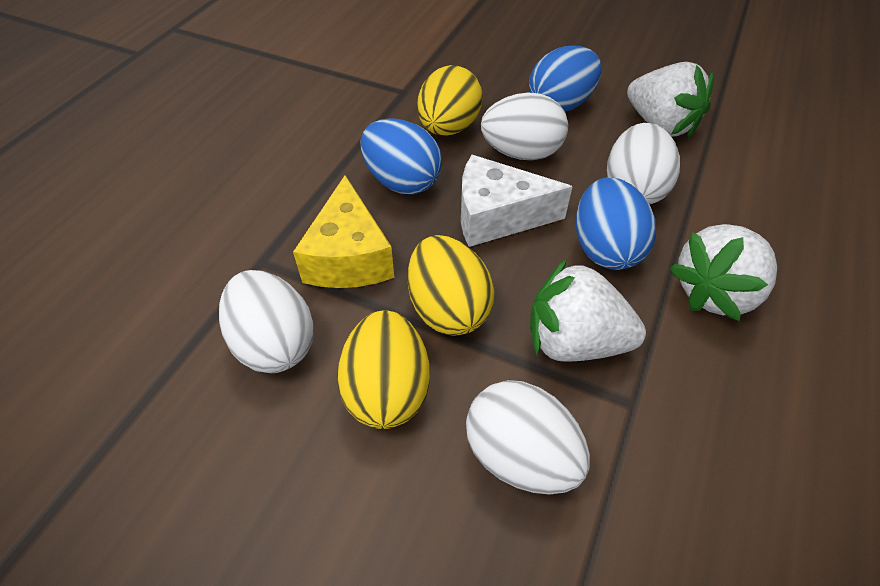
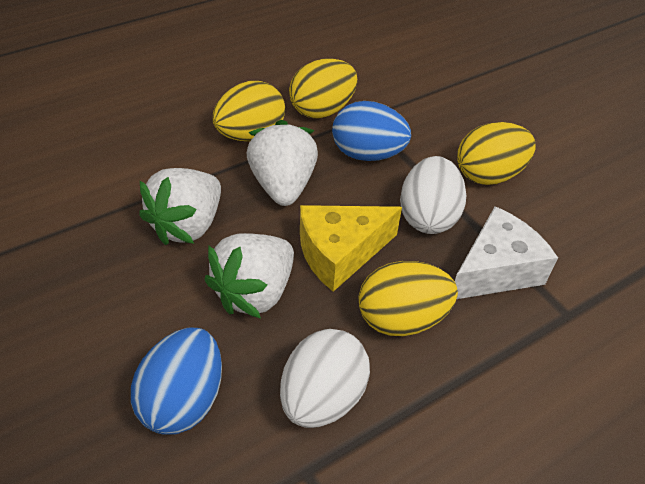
blue egg: [360,118,442,194] [529,46,601,112] [576,177,656,270] = 3 -> [131,327,222,434] [332,101,411,161] = 2
white egg: [219,270,314,373] [466,380,590,494] [481,93,568,160] [607,123,680,204] = 4 -> [280,329,370,428] [400,156,466,234] = 2
yellow egg: [337,310,430,429] [408,235,494,336] [417,65,483,136] = 3 -> [213,81,285,141] [289,58,358,118] [359,261,458,336] [457,122,536,185] = 4

